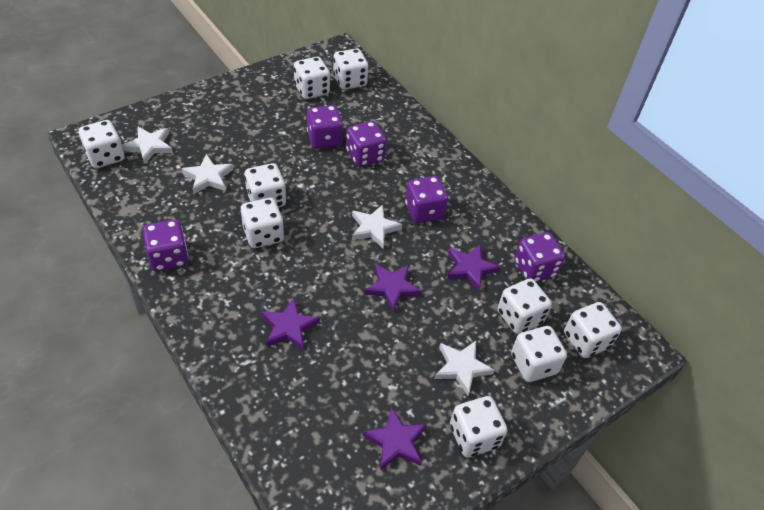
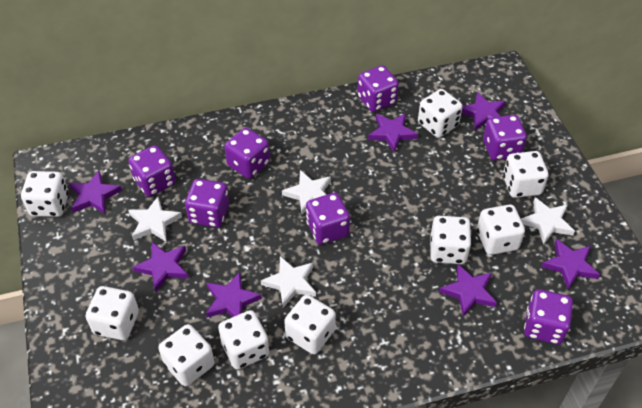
purple dice: [143,219,189,271] [307,105,343,149] [346,121,386,167] [405,176,448,223] [514,232,565,282] = 5 -> [128,145,176,197] [185,179,229,228] [225,128,270,179] [306,193,350,245] [357,65,399,112] [483,115,527,160] [524,289,573,345] = 7
purple star: [261,298,320,350] [362,407,427,471] [364,264,421,311] [447,245,500,291] = 4 -> [69,171,122,214] [133,242,189,292] [206,272,262,318] [368,113,418,152] [439,264,497,317] [461,92,505,130] [541,239,600,289] = 7

